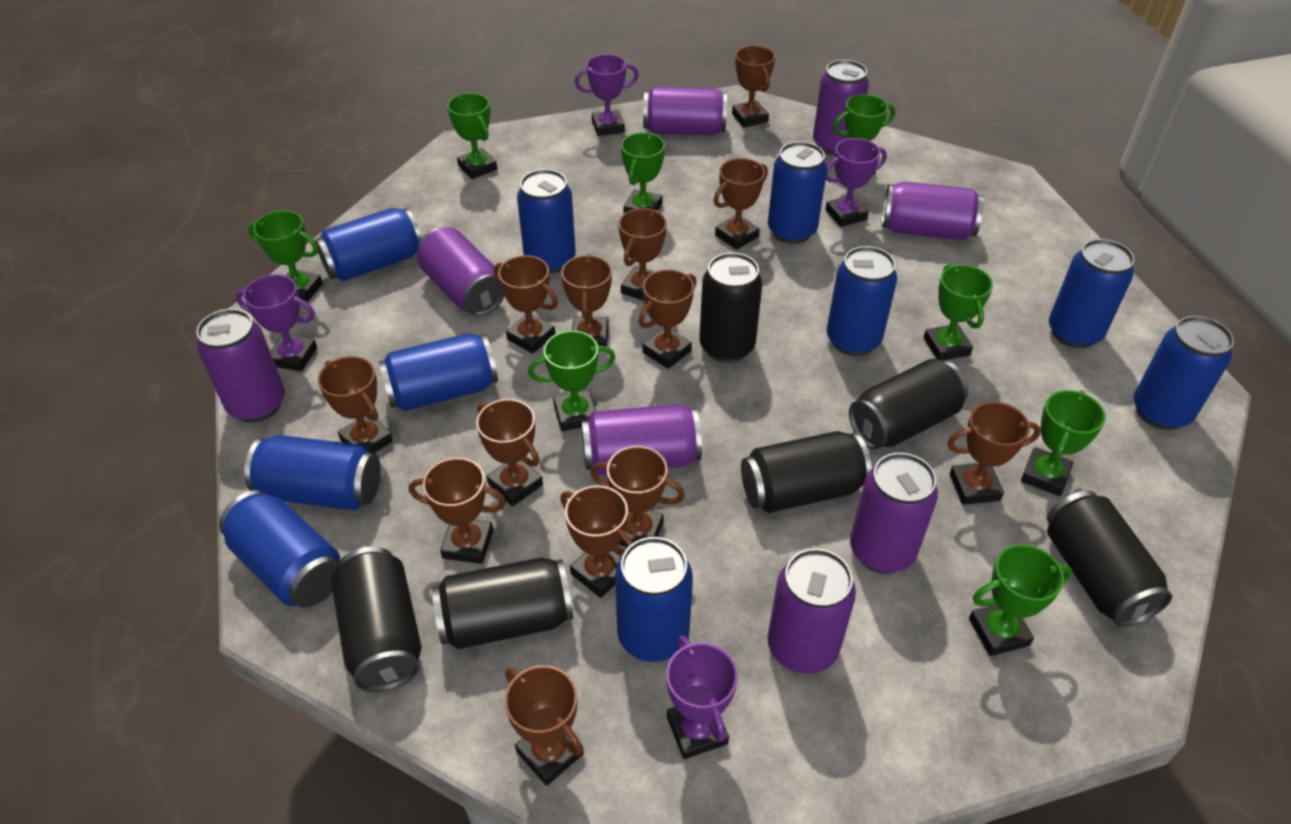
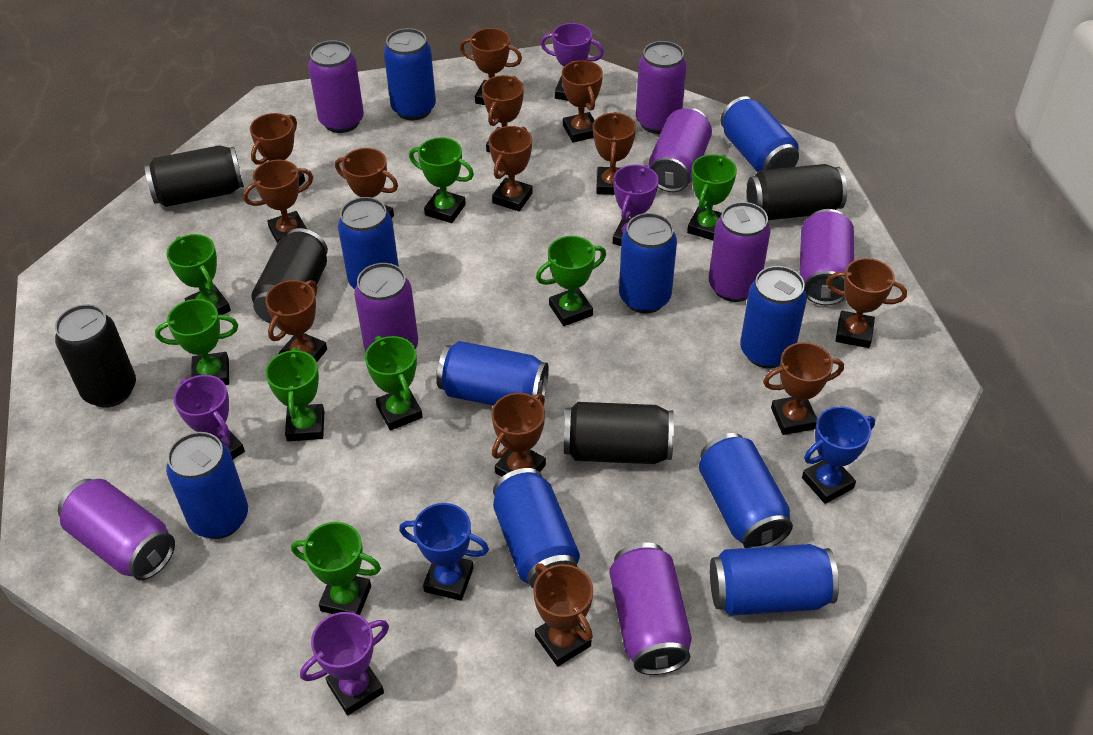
black can: [331,547,422,692] [432,557,573,649] [699,253,762,363] [741,431,872,513] [849,359,968,449] [1047,491,1173,627] = 6 -> [55,304,136,408] [145,145,244,207] [252,228,328,325] [564,402,674,464] [747,164,847,220] = 5
blue trophy: none = 0 -> [399,503,489,601] [802,406,875,504] = 2

